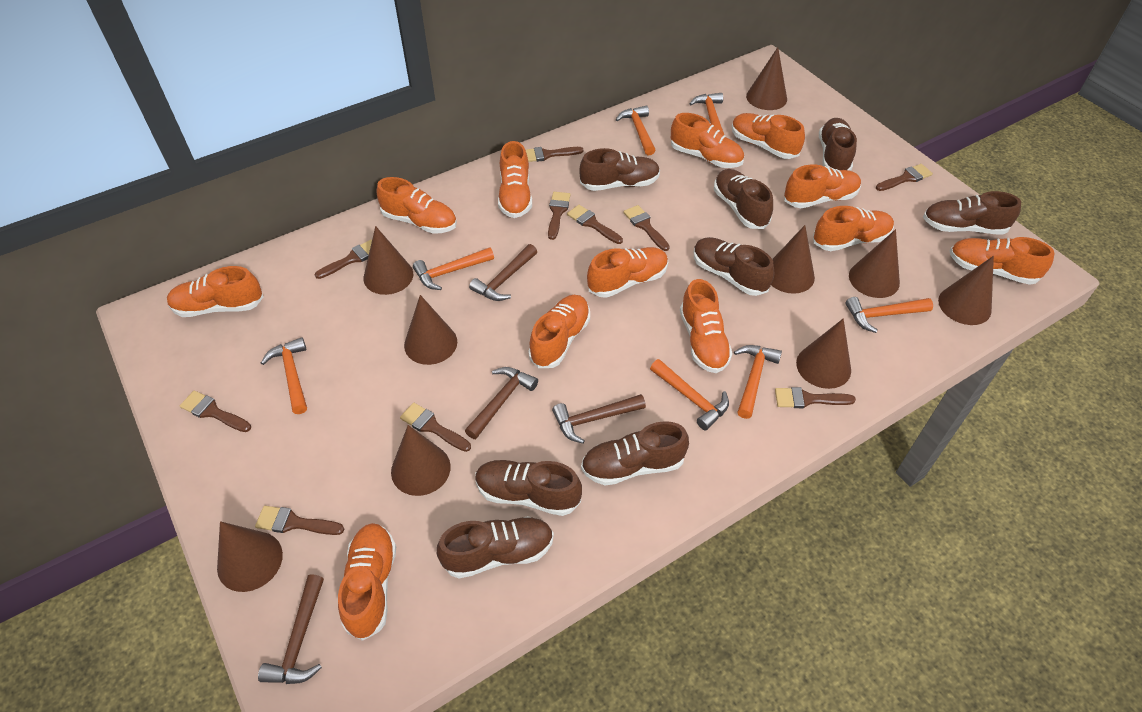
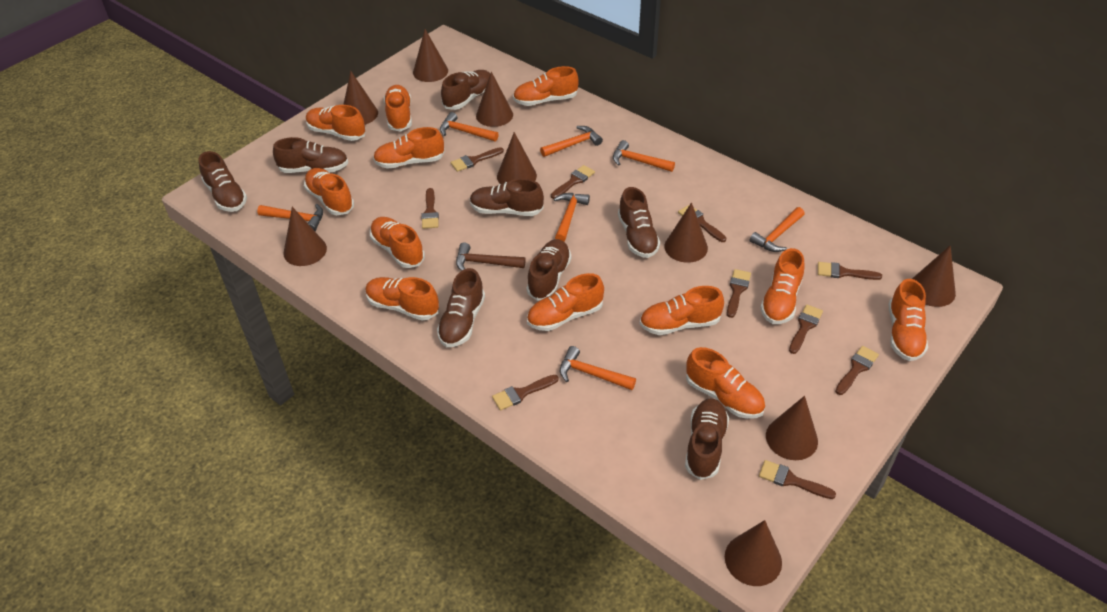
brown hammer: [258,574,324,684] [465,367,538,439] [469,244,537,301] [552,394,646,444] = 4 -> [456,242,526,271] = 1

